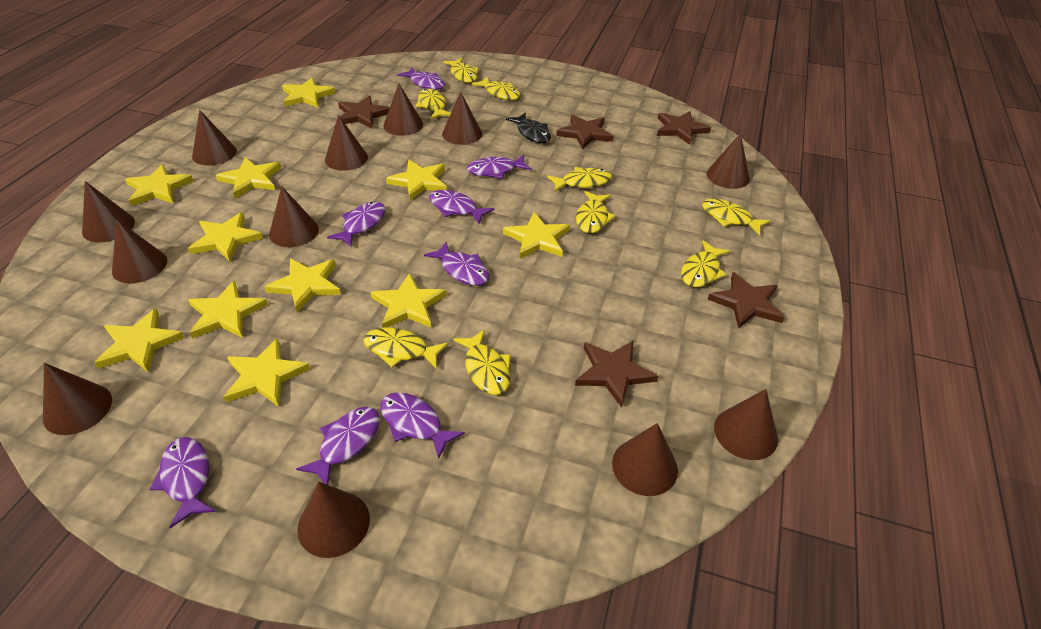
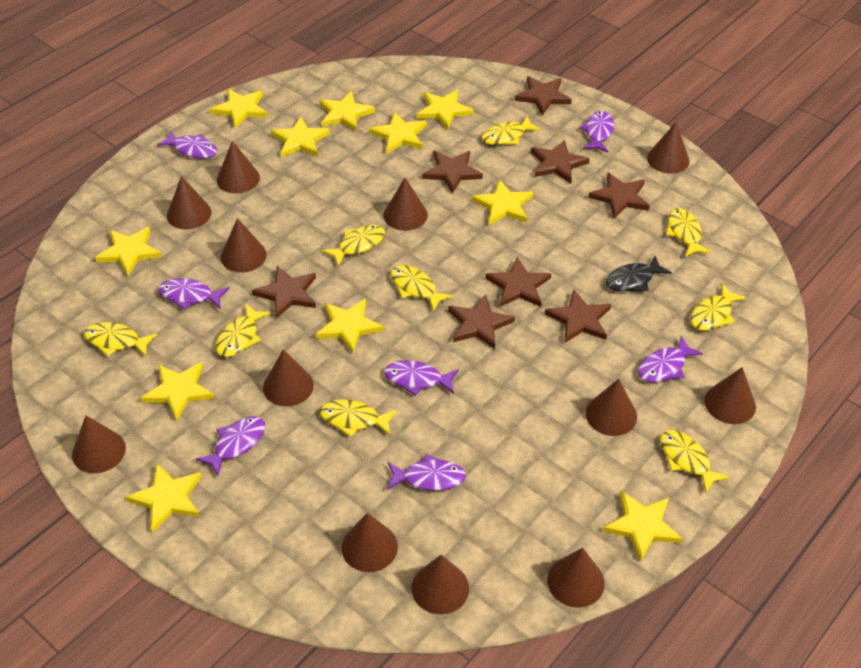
brown star: [338,95,390,128] [556,114,613,149] [575,341,659,408] [657,111,711,145] [707,272,785,329] = 5 -> [252,266,316,319] [422,151,483,193] [448,295,515,349] [486,257,551,307] [515,76,572,115] [531,140,590,183] [545,290,611,343] [588,172,650,218] = 8
purple fish: [150,437,215,528] [296,407,380,485] [327,201,385,247] [380,392,465,459] [397,67,445,90] [424,241,489,286] [429,190,494,224] [467,155,531,179] = 8 -> [157,130,217,159] [158,278,229,310] [196,416,265,476] [384,360,459,396] [387,454,466,491] [579,111,614,153] [638,336,703,383] = 7

